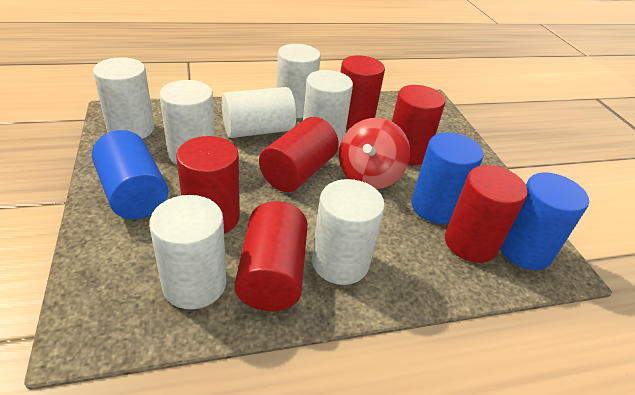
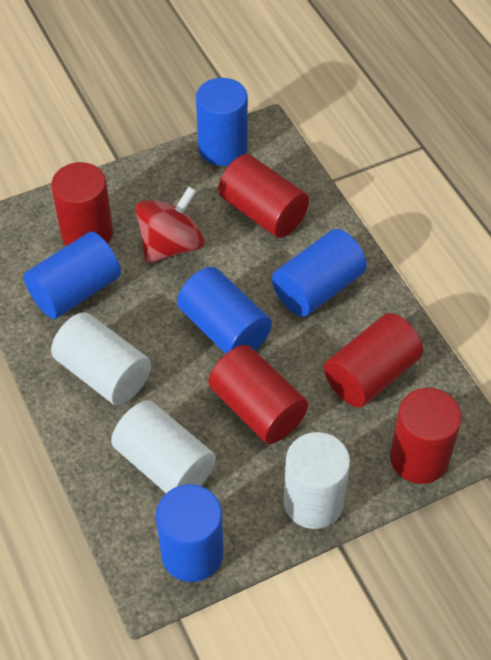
blue cylinder: [92,130,168,219] [411,132,484,224] [500,173,589,270] = 3 -> [24,231,121,319] [156,484,223,582] [177,267,272,354] [196,78,248,166] [272,229,367,317] = 5
red cylinder: [176,136,240,234] [234,201,308,311] [259,117,339,192] [341,55,385,129] [392,85,445,165] [445,165,528,263] = 6 -> [51,162,113,246] [208,345,308,444] [218,154,309,238] [324,313,423,407] [390,388,462,484] = 5
white cylinder: [93,57,154,139] [149,195,227,309] [159,80,215,164] [222,87,296,138] [276,44,321,118] [303,70,353,147] [312,179,385,285] = 7 -> [51,312,151,405] [111,400,216,493] [283,432,350,529] = 3

